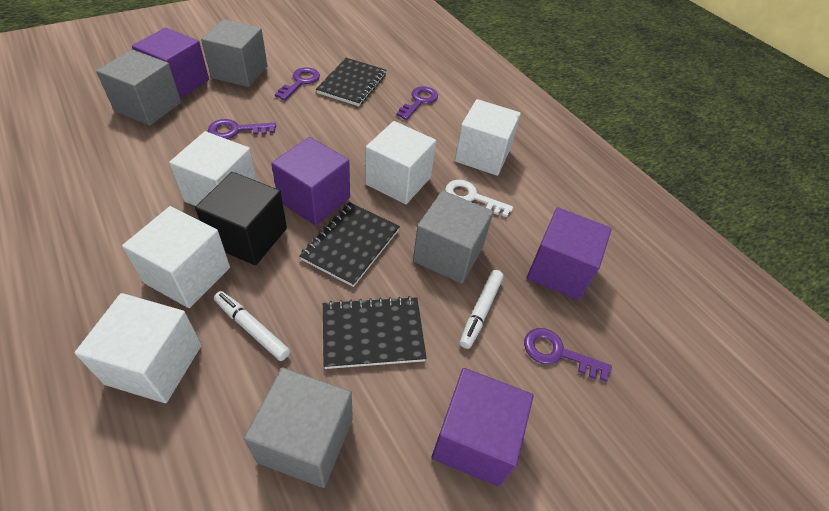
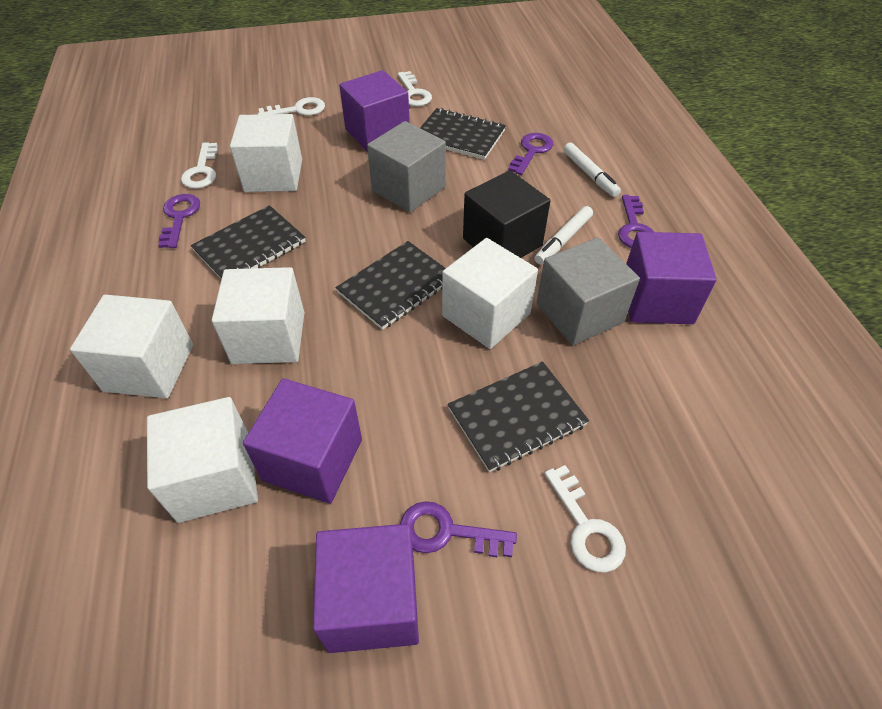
black notebook: [299,202,400,287] [316,58,386,106] [323,296,427,369] = 3 -> [191,205,306,279] [336,241,446,330] [420,108,506,160] [448,361,589,472] = 4
grey cube: [96,49,181,126] [201,19,267,87] [244,367,353,488] [413,190,493,284] = 4 -> [367,121,446,212] [536,237,640,345] = 2
white key: [445,180,513,217] = 1 -> [181,142,218,189] [258,97,325,116] [398,71,432,106] [544,465,626,573] = 4

